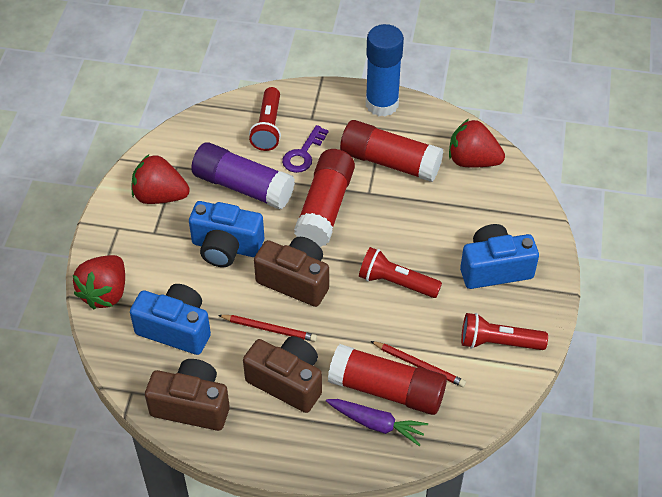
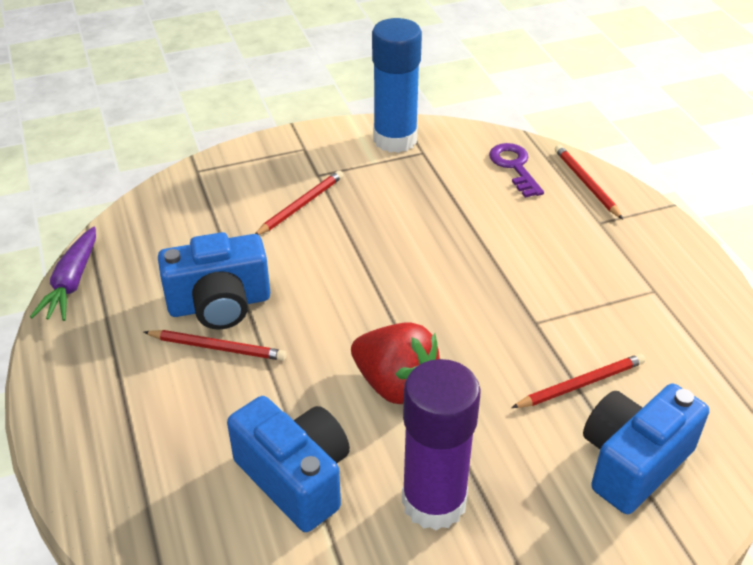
brown camera: [145,359,230,431] [243,336,322,413] [254,237,329,307] = 3 -> none = 0
red flashlight: [249,87,281,151] [359,247,442,298] [461,313,548,350] = 3 -> none = 0
red glue stick: [294,149,355,247] [328,344,447,415] [340,120,443,182] = 3 -> none = 0
red pencil: [218,315,317,342] [371,341,466,387] = 2 -> [144,330,287,361] [255,170,343,235] [511,354,645,408] [555,145,623,219] = 4
red strawberry: [73,255,125,309] [132,155,190,204] [449,119,505,167] = 3 -> [351,322,440,404] = 1

